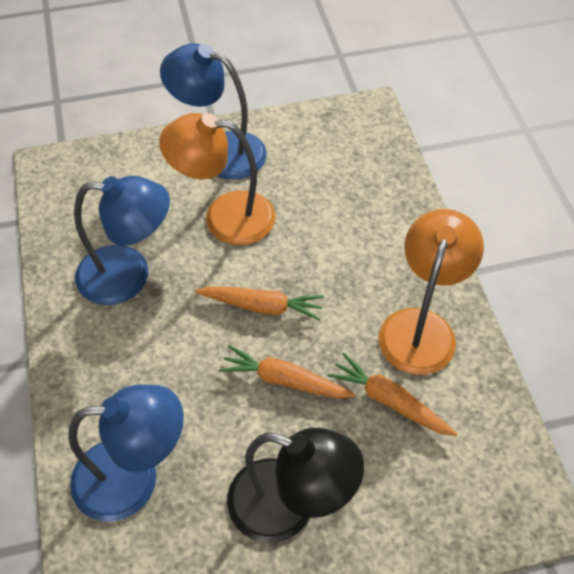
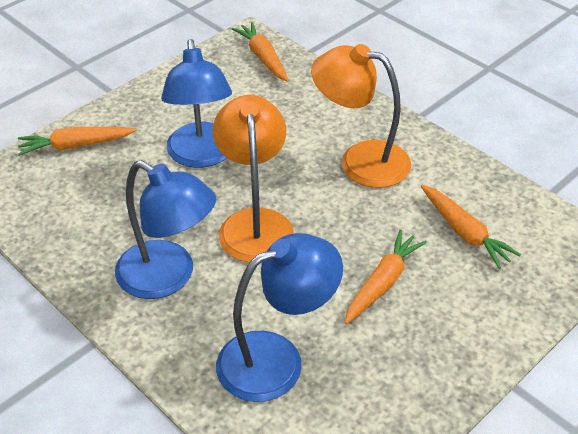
black lamp: [227,428,364,543] = 1 -> none = 0
orange carrot: [195,286,324,321] [219,345,355,398] [328,353,458,436] = 3 -> [18,127,137,156] [232,22,289,82] [345,230,427,324] [421,185,521,269] = 4

